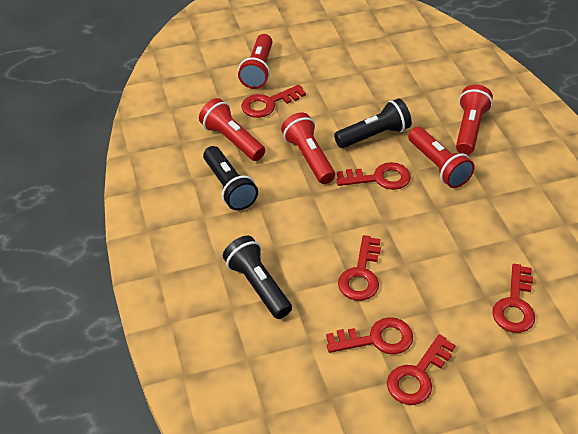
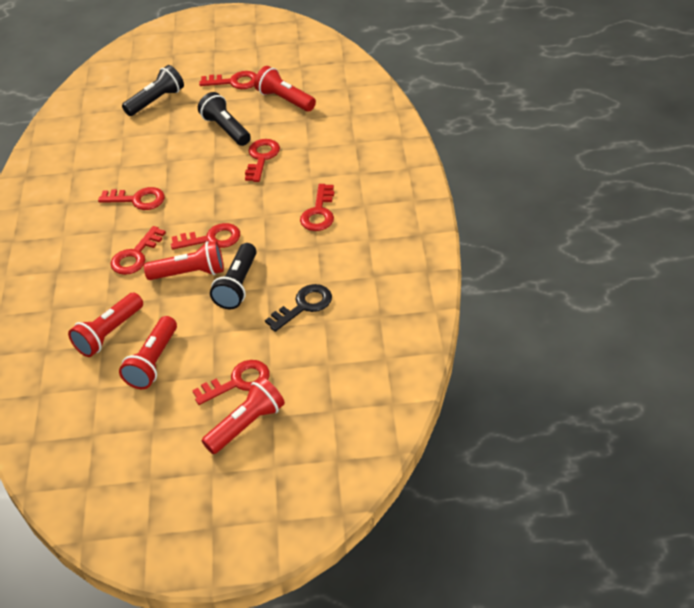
black key: none = 0 -> [265,284,332,332] = 1
red key: [241,85,306,118] [326,317,413,354] [337,162,411,190] [338,235,381,301] [387,334,456,405] [492,264,535,333] = 6 -> [98,187,165,210] [110,226,166,275] [171,223,240,250] [192,360,270,405] [199,71,257,89] [245,139,280,182] [300,184,334,231] = 7

